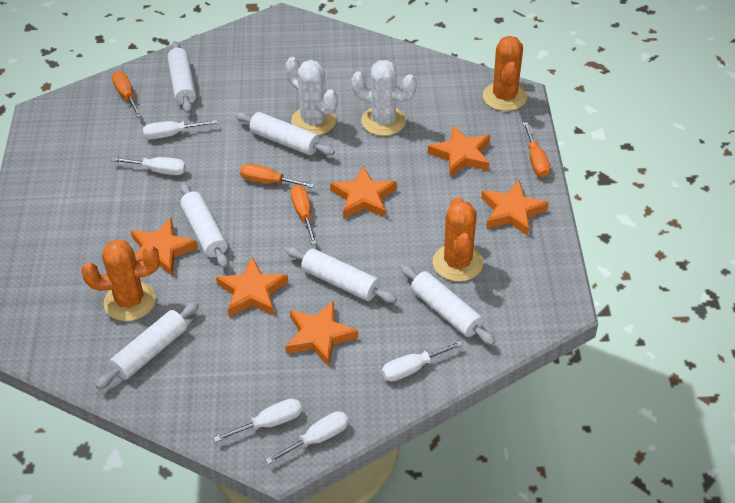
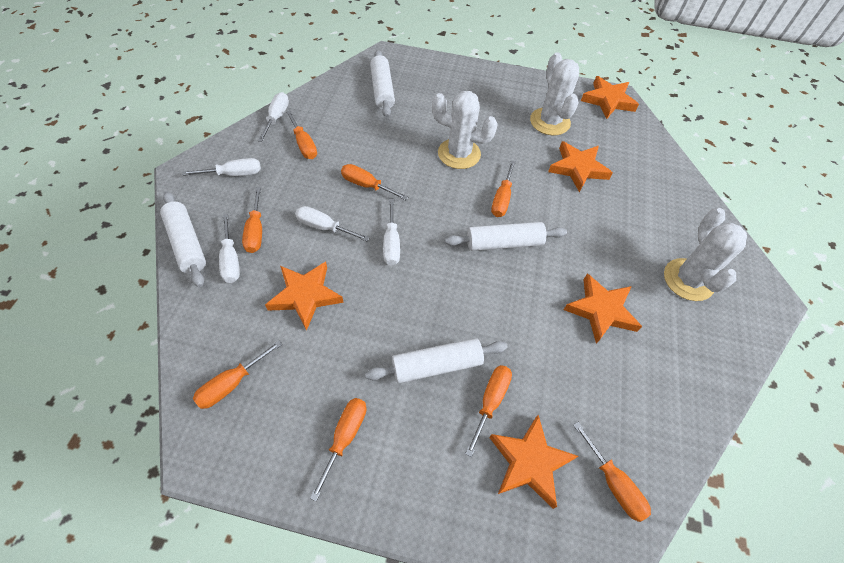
orange cactus: [81,239,160,321] [433,197,483,282] [483,36,527,111] = 3 -> none = 0
orange screwdriver: [112,71,142,118] [240,164,315,188] [291,185,317,245] [523,122,550,177] = 4 -> [193,340,282,409] [242,187,262,253] [286,111,317,159] [310,398,367,501] [341,164,408,200] [465,365,512,457] [491,161,515,217] [573,422,651,522] = 8
orange star: [130,218,198,276] [216,257,288,317] [285,301,358,366] [330,166,397,219] [428,126,490,177] [481,180,549,236] = 6 -> [265,261,344,331] [489,415,578,509] [548,141,613,192] [564,273,642,344] [581,76,639,119] = 5
white cactus: [286,57,338,135] [351,60,417,136] = 2 -> [432,91,498,169] [530,52,579,135] [664,208,747,301] = 3
white rolling pin: [96,302,199,389] [167,41,196,113] [180,183,228,268] [235,112,335,155] [286,247,397,303] [400,264,495,345] = 6 -> [160,191,206,288] [365,338,508,383] [370,50,395,117] [445,222,567,251] = 4

